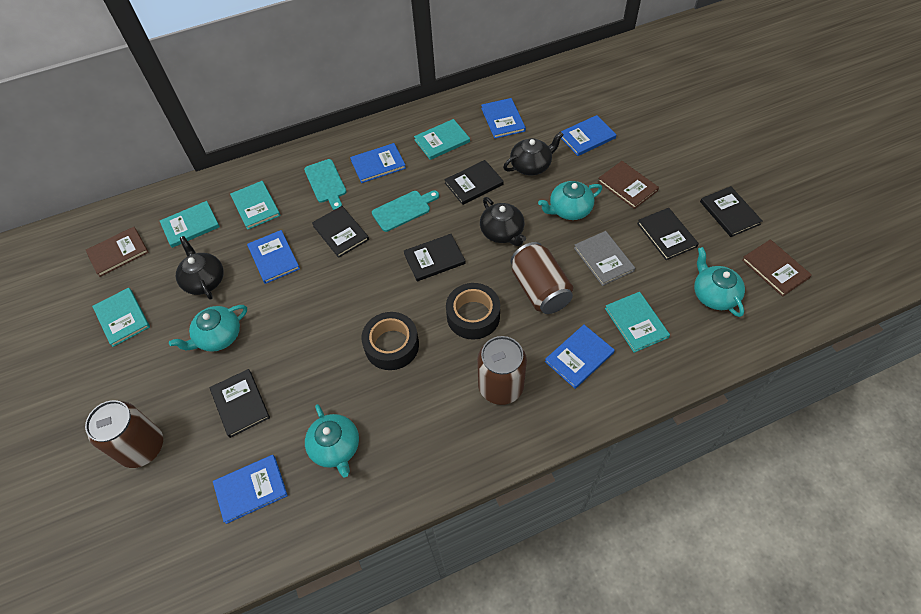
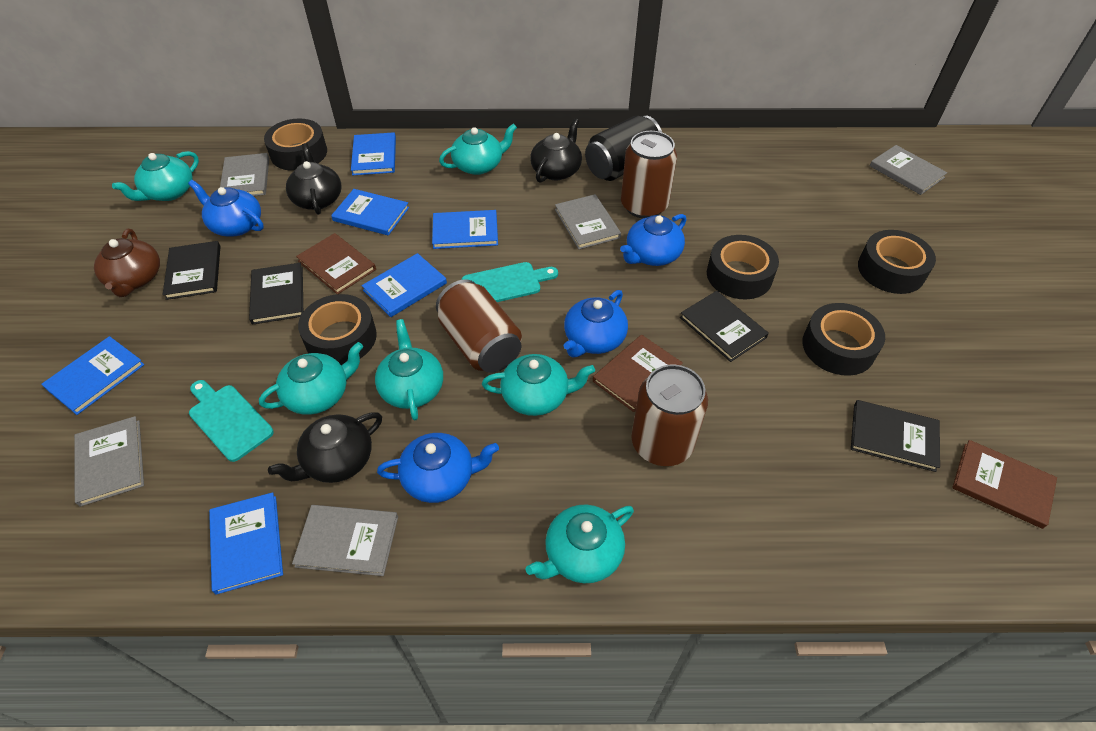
black book: [210,369,270,438] [312,206,369,258] [404,234,466,281] [444,160,504,205] [637,208,699,260] [700,186,762,237] = 6 -> [163,241,221,300] [249,263,303,325] [680,291,769,362] [851,400,940,472] = 4
black can: none = 0 -> [585,115,662,181] = 1
black tape: [362,312,419,370] [446,283,500,340] = 2 -> [264,119,327,171] [298,294,377,365] [707,235,779,299] [802,303,885,376] [858,230,936,294] = 5
blue teapot: none = 0 -> [188,180,264,237] [377,433,499,503] [564,290,628,358] [620,214,686,266] = 4
brown teapot: none = 0 -> [94,229,160,297] = 1
grey book: [574,231,635,286] = 1 -> [74,416,144,507] [220,153,269,196] [292,505,398,576] [555,194,621,249] [870,145,947,195] = 5
turquoise book: [92,287,150,347] [160,201,220,248] [230,181,280,230] [414,119,470,160] [605,292,670,353] = 5 -> none = 0
turquoise teapot: [169,305,247,352] [305,404,359,477] [538,181,602,220] [694,247,745,317] = 4 -> [112,151,199,201] [259,342,363,415] [375,319,443,420] [439,123,517,175] [482,354,595,416] [526,505,634,583] = 6

